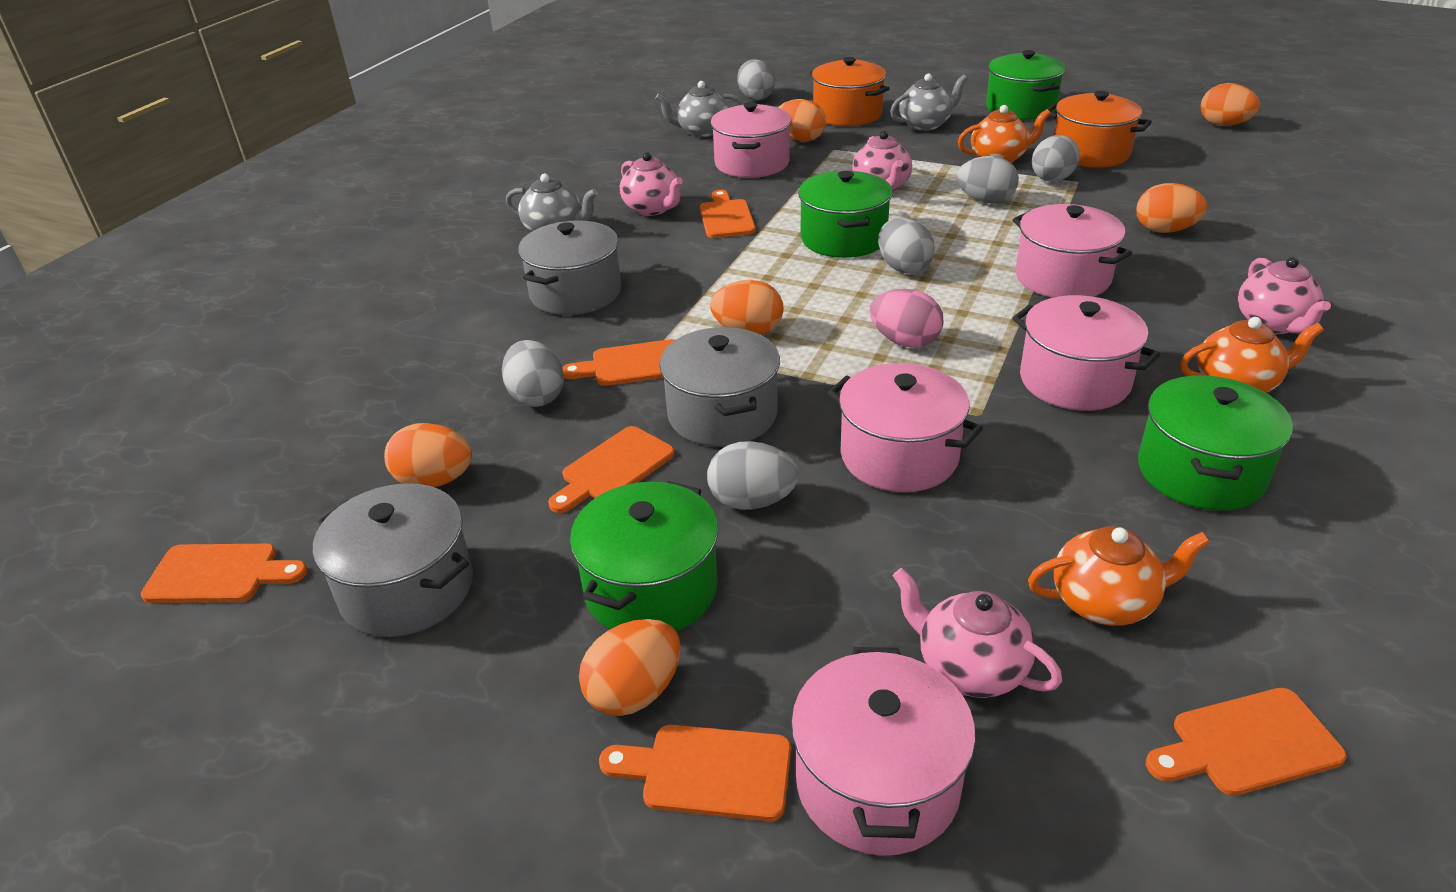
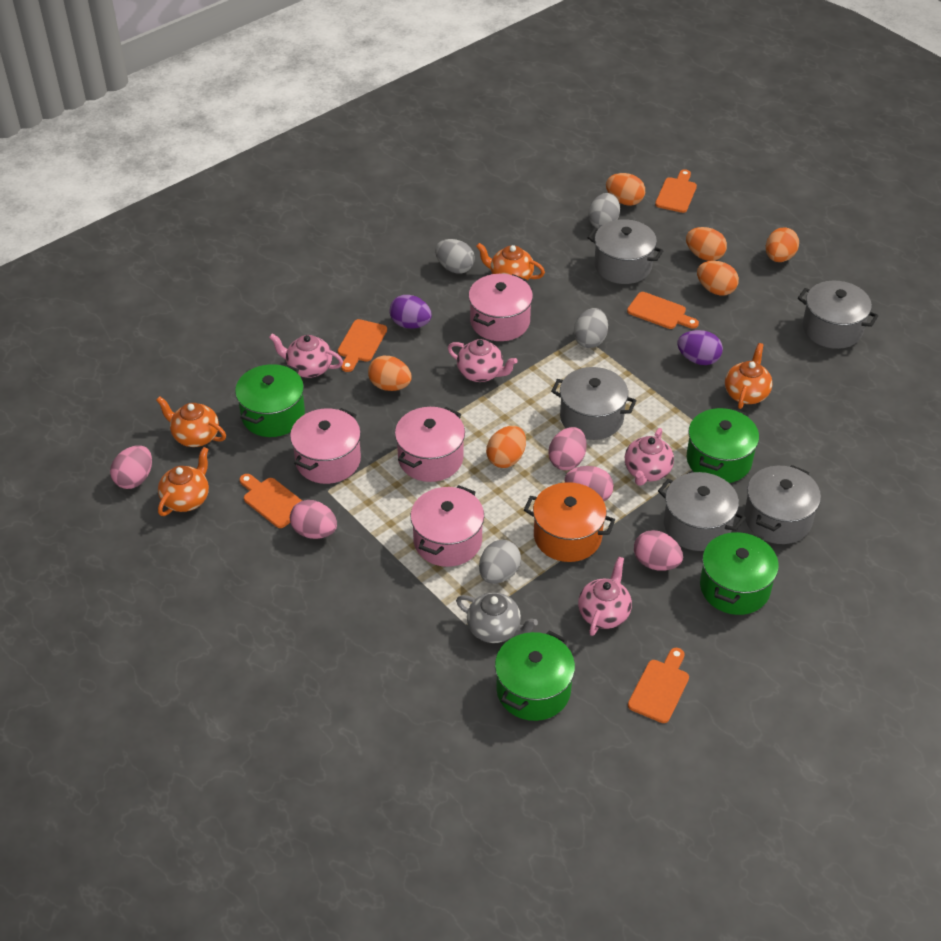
grey egg: [502,340,564,407] [707,441,799,510] [738,60,775,100] [878,218,935,274] [956,156,1019,203] [1032,135,1080,182] = 6 -> [435,239,475,274] [479,539,521,584] [574,308,608,348] [588,193,620,229] = 4
grey pot: [313,483,473,637] [518,220,621,315] [659,327,780,447] = 3 -> [551,367,637,440] [587,219,664,284] [658,472,746,551] [744,465,821,544] [798,281,878,349] = 5
grey teapot: [506,173,598,232] [655,81,743,137] [890,74,968,131] = 3 -> [456,592,538,643] = 1
orange cutting board: [141,544,308,603] [548,426,675,513] [562,339,675,386] [599,725,791,821] [700,190,756,238] [1146,688,1347,796] = 6 -> [239,474,302,528] [338,319,387,372] [627,292,699,329] [628,648,689,723] [655,169,697,213] = 5
orange pot: [810,57,890,126] [1048,91,1152,168] = 2 -> [524,482,615,562] = 1
orange teapot: [958,105,1051,163] [1028,526,1210,626] [1180,317,1324,393] = 3 -> [156,396,226,447] [158,447,209,516] [476,243,545,281] [725,343,773,409] = 4
pink egg: [870,289,944,348] = 1 -> [110,445,152,489] [290,500,337,539] [548,427,586,470] [565,466,614,501] [634,530,683,571] = 5
pink pot: [710,102,792,178] [791,647,976,856] [828,363,983,492] [1012,295,1160,411] [1013,204,1132,298] = 5 -> [290,408,361,484] [395,407,465,482] [411,485,484,567] [468,274,533,341] = 4
purple egg: none = 0 -> [389,295,432,329] [677,330,723,365] = 2

